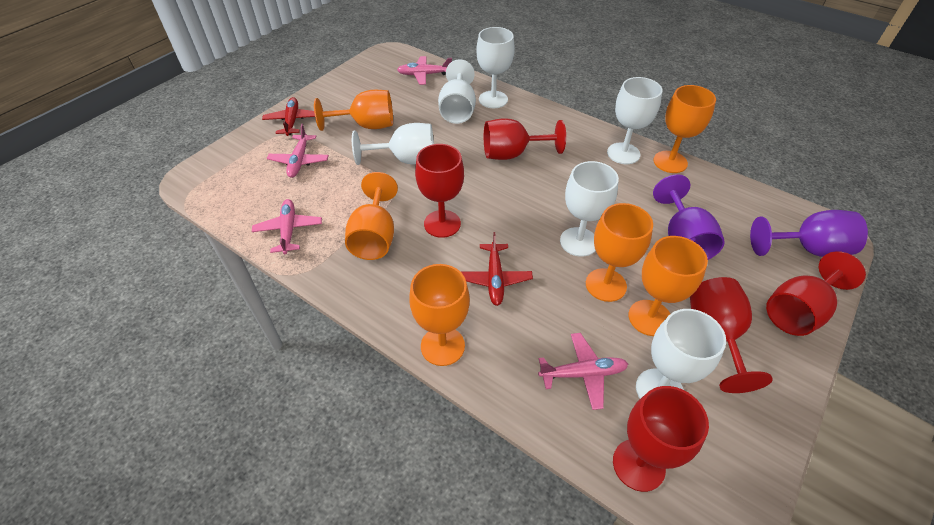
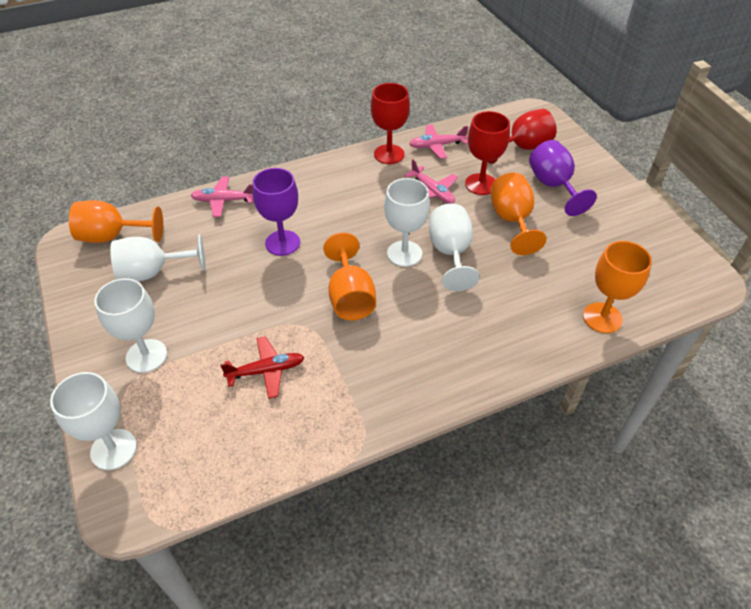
orange goblet: [314,90,393,131] [345,172,398,260] [409,264,470,366] [586,203,653,302] [629,236,708,336] [653,85,716,173] = 6 -> [69,200,163,243] [323,233,376,320] [490,173,546,255] [583,241,652,333] = 4
pink plane: [252,199,322,254] [267,124,329,178] [397,56,452,85] [538,333,628,410] = 4 -> [190,176,253,217] [404,159,458,204] [409,124,468,159] = 3
red goblet: [415,144,464,238] [484,118,566,160] [613,386,709,492] [690,277,773,393] [766,251,866,336] = 5 -> [371,83,410,164] [465,111,510,195] [487,109,557,164] = 3
red plane: [262,97,315,136] [461,232,533,306] = 2 -> [220,336,304,399] = 1
white goblet: [352,123,434,165] [438,60,476,124] [476,27,515,108] [560,161,619,257] [607,77,663,164] [636,309,726,399] = 6 -> [50,372,137,470] [94,278,167,373] [110,234,205,281] [384,178,430,267] [429,204,480,291] = 5

